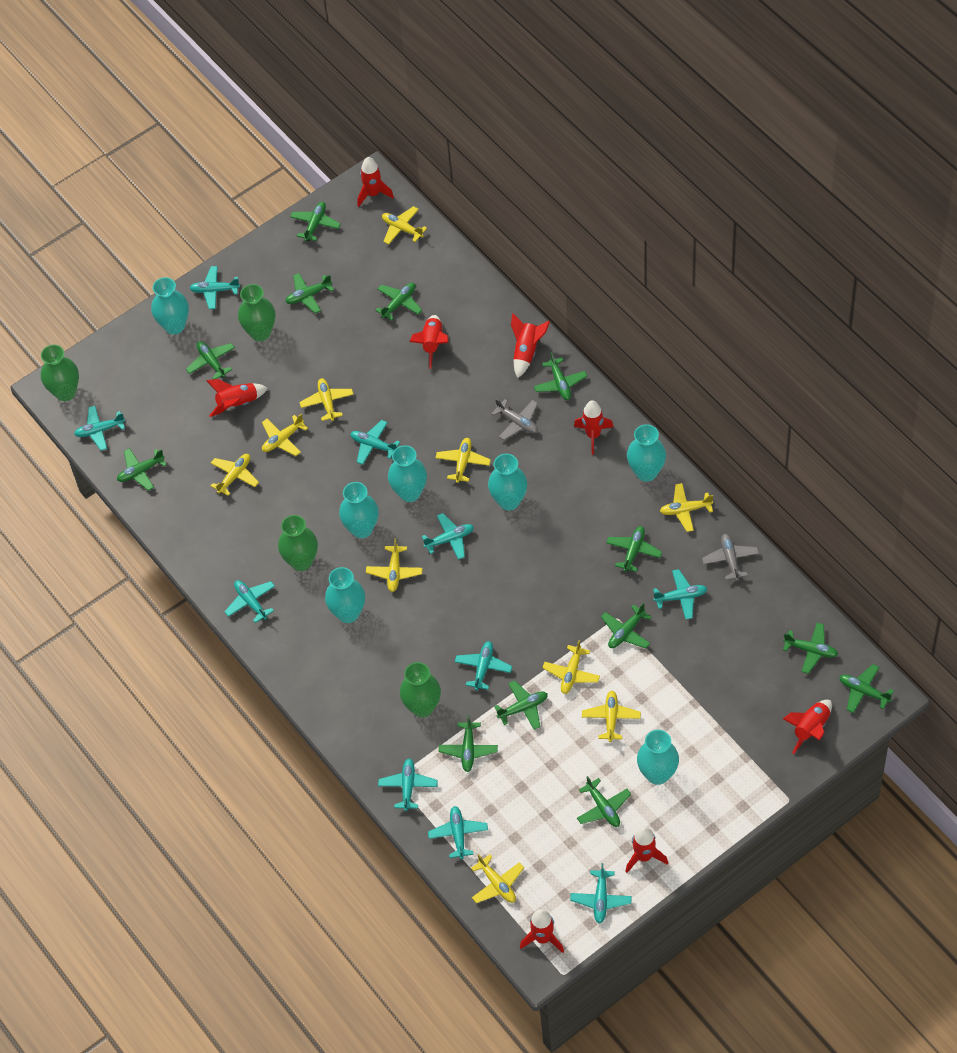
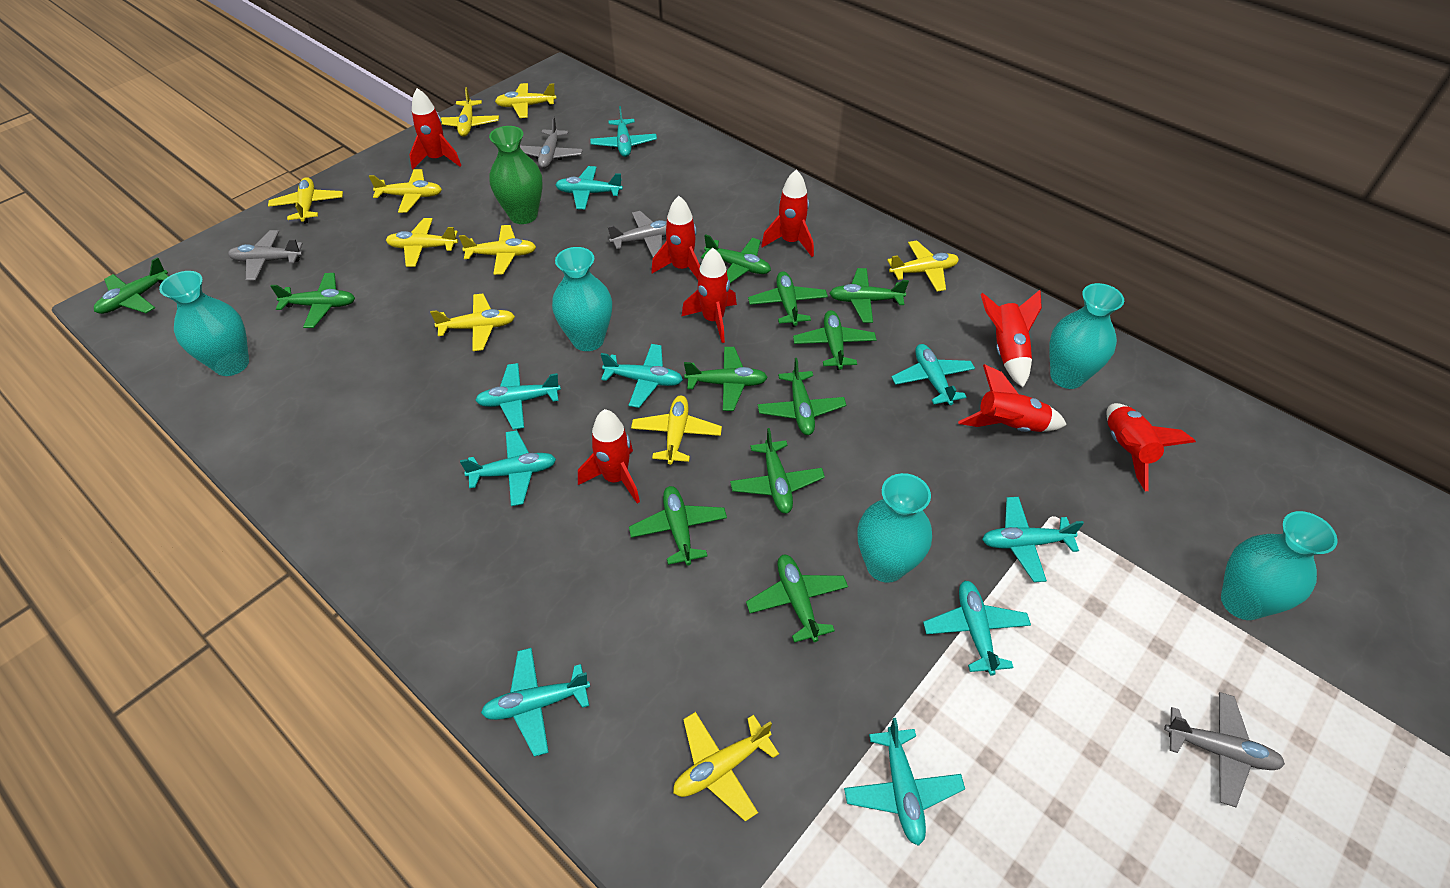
green plane: [117,448,167,491] [186,341,235,379] [285,273,334,313] [290,202,341,241] [375,283,422,321] [439,715,498,772] [494,680,548,730] [534,352,587,400] [577,776,631,827] [601,603,651,648] [606,526,662,572] [783,623,838,674] [840,664,894,713] = 13 -> [94,257,169,314] [270,273,355,328] [629,486,727,565] [684,347,768,411] [701,234,771,283] [730,428,825,513] [746,555,848,643] [748,271,828,327] [758,358,846,435] [793,310,876,370] [830,268,909,323] = 11
green vase: [41,344,79,401] [238,284,275,341] [278,515,318,571] [400,662,441,717] = 4 -> [489,126,543,224] = 1
grey plane: [491,399,538,440] [702,534,759,581] = 2 -> [228,230,303,280] [520,116,583,169] [608,211,667,257] [1164,692,1285,807] = 4
turquoise vase: [151,277,189,334] [325,567,365,623] [339,482,378,538] [388,445,427,502] [488,454,527,510] [627,424,666,482] [637,730,679,785] = 7 -> [159,271,249,376] [552,247,612,351] [857,473,932,583] [1049,283,1124,389] [1221,511,1338,620] = 5

